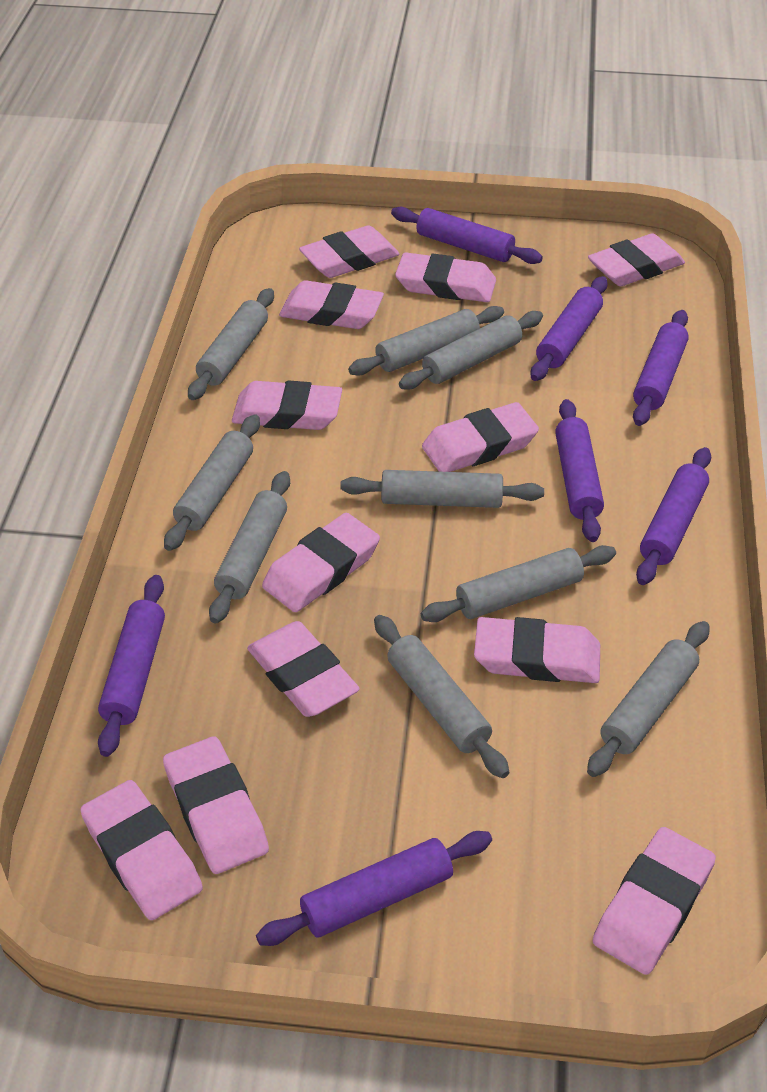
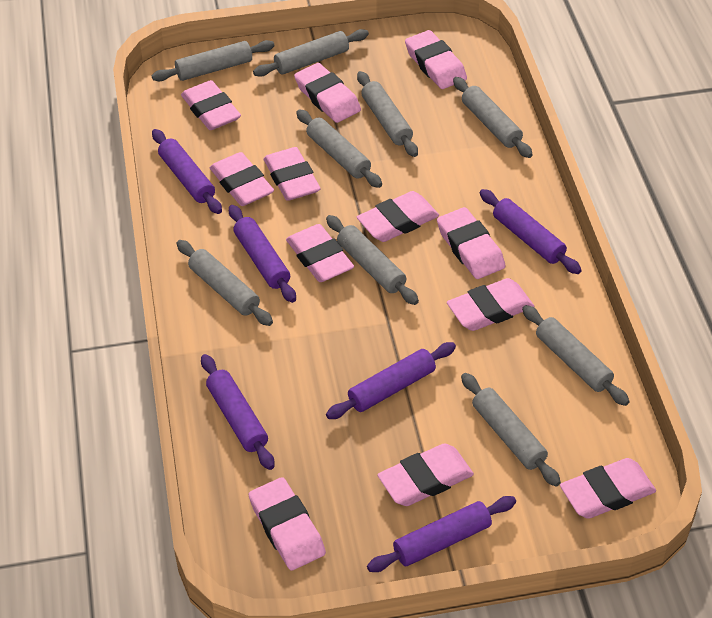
purple rolling pin: [98,575,165,757] [256,831,492,946] [391,207,543,264] [531,276,608,381] [555,399,604,542] [633,310,689,426] [636,447,711,585] = 7 -> [152,129,222,214] [201,354,274,470] [229,205,296,303] [326,342,456,419] [367,496,516,572] [480,189,582,274] = 6

